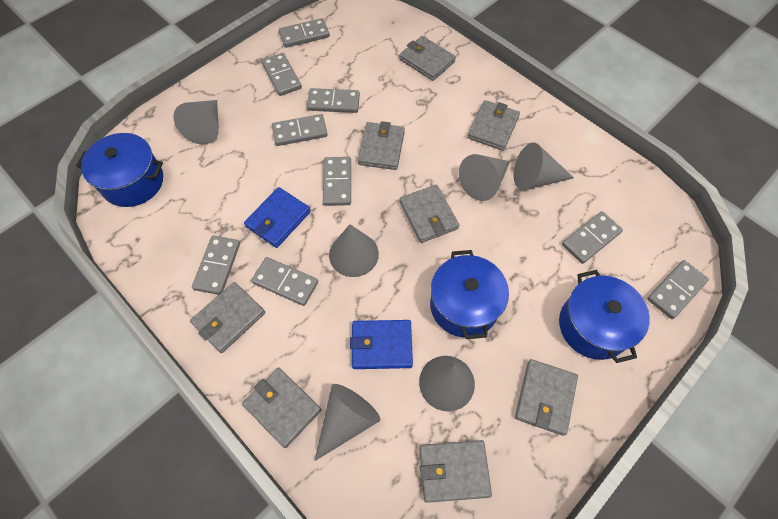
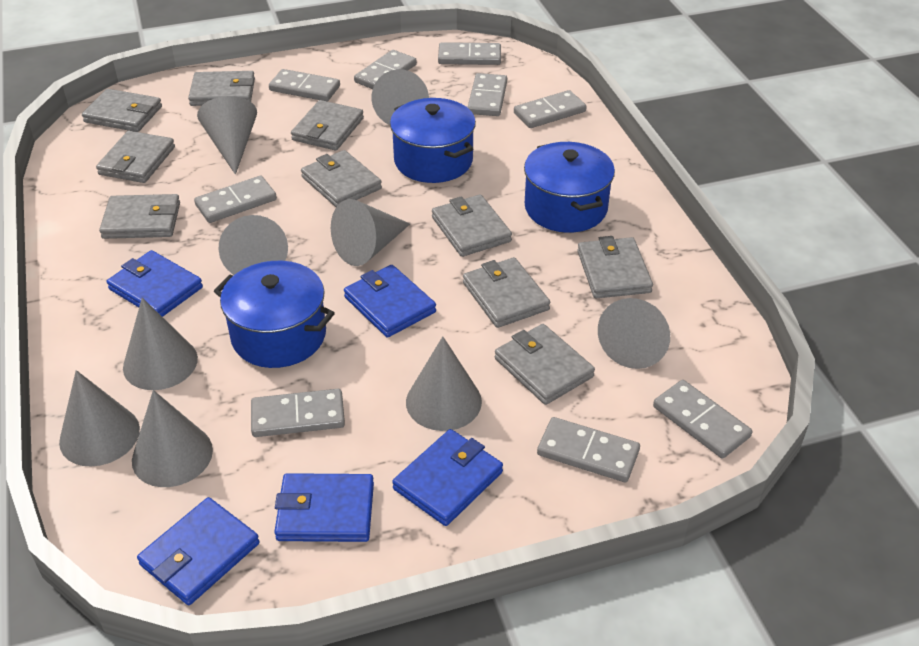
blue wallet: [244,187,311,248] [350,320,413,369] = 2 -> [107,250,203,317] [137,497,260,605] [274,473,374,542] [344,265,436,338] [392,429,503,526] = 5
grey cone: [174,100,219,145] [315,384,380,461] [329,224,379,277] [419,356,475,411] [459,154,510,201] [514,143,574,190] = 6 -> [59,370,140,466] [123,298,198,390] [132,390,213,487] [197,96,257,175] [219,215,288,275] [331,199,410,266] [372,69,429,125] [406,336,482,431] [598,298,670,369] = 9
grey wallet: [190,282,265,353] [242,368,321,448] [358,121,405,170] [399,36,456,81] [399,184,459,243] [419,440,492,503] [467,100,520,151] [515,359,578,436] = 8 -> [82,89,162,132] [96,131,175,183] [99,194,180,239] [188,71,255,106] [291,100,364,151] [301,150,382,207] [432,194,512,257] [463,257,550,328] [495,324,595,405] [577,236,653,298] = 10

